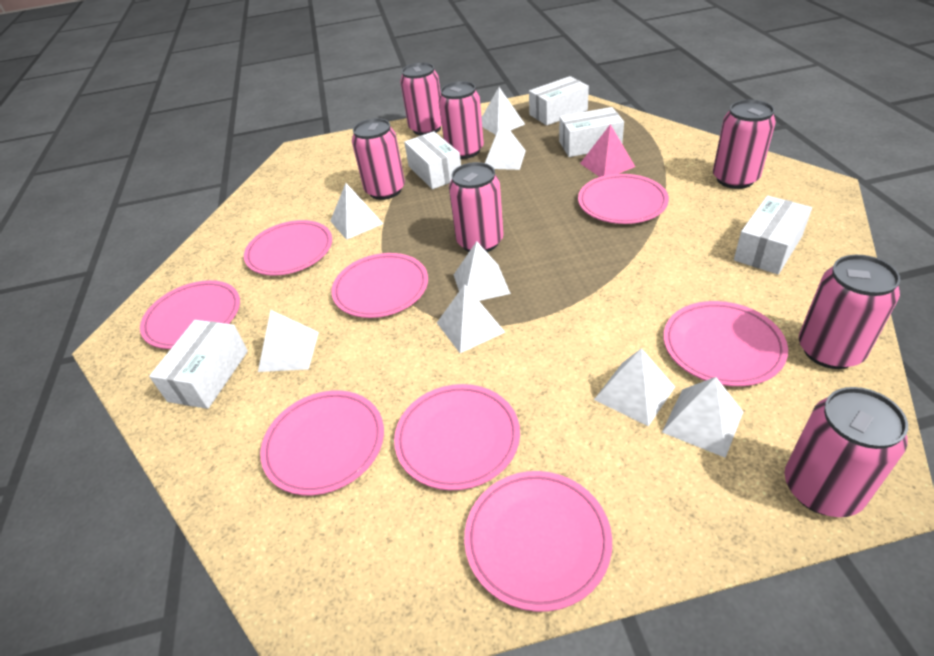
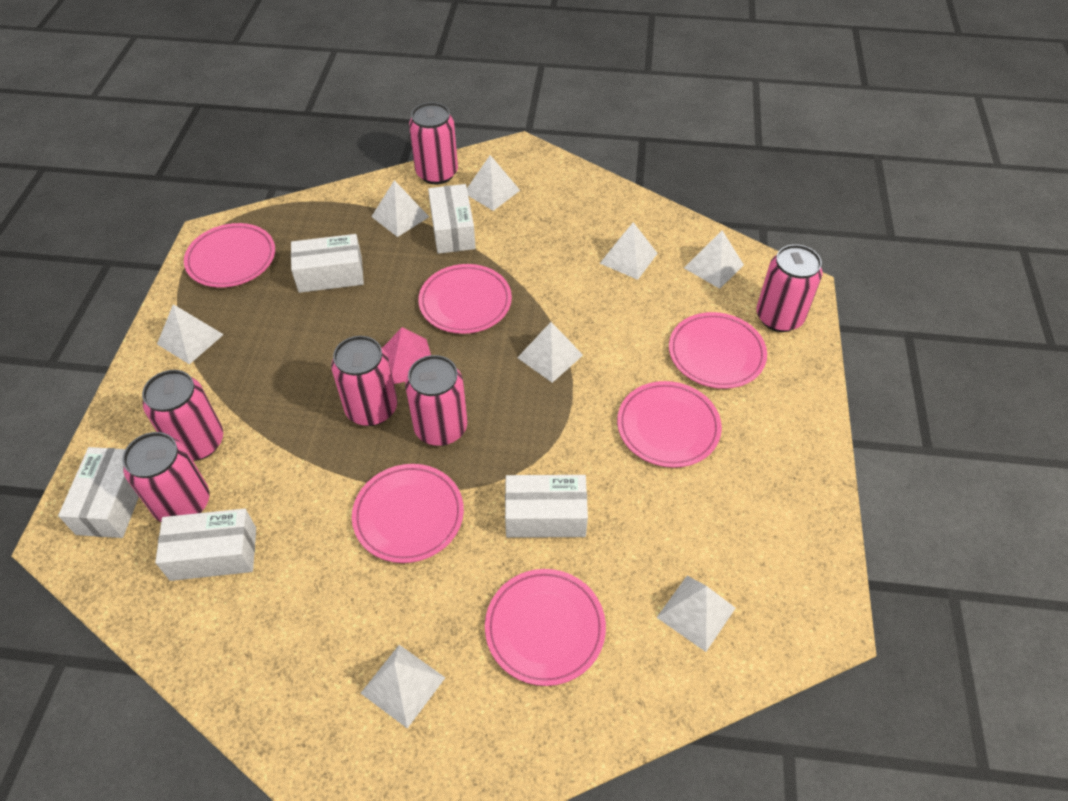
pink can: [352,118,405,200] [400,62,442,135] [439,81,484,159] [449,162,504,252] [713,100,776,189] [785,387,908,517] [799,255,900,369] = 7 -> [123,432,209,522] [142,370,223,461] [331,336,397,426] [405,355,467,446] [409,102,458,184] [756,244,822,332] = 6
pink plate: [140,280,240,349] [244,220,332,276] [260,390,384,495] [331,253,428,318] [394,384,520,490] [464,471,612,612] [578,174,669,224] [663,301,788,386] = 8 -> [184,223,275,288] [352,464,464,563] [418,264,512,334] [485,569,606,686] [617,381,722,468] [669,312,767,389] = 6

